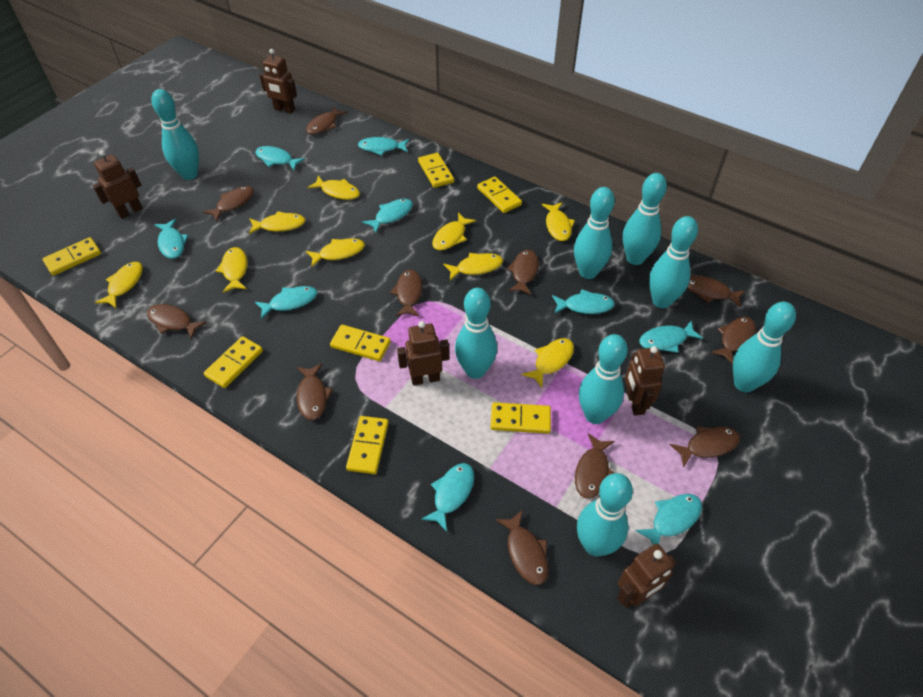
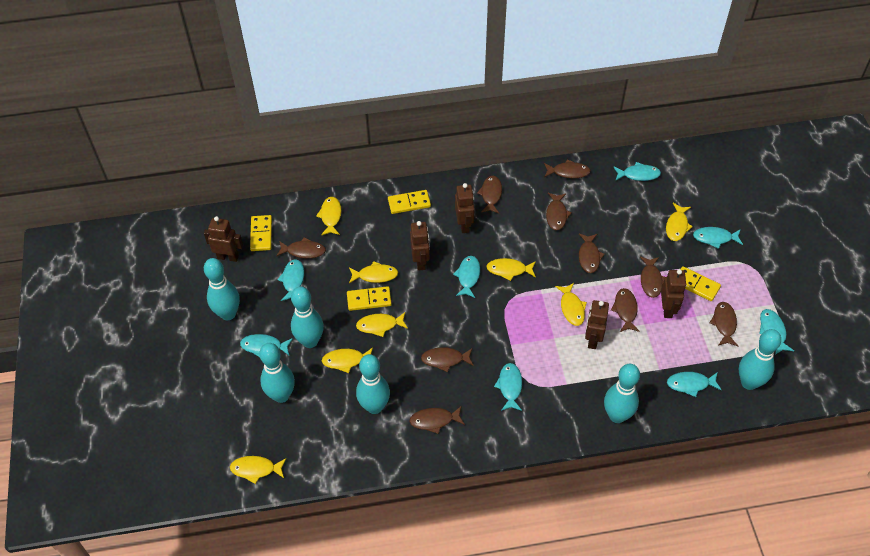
brown fish: [147,304,207,340] [203,186,254,221] [297,363,333,420] [306,106,348,135] [390,270,423,317] [496,511,548,585] [506,250,539,295] [575,433,615,499] [669,426,740,468] [687,275,746,308] [710,317,756,365] = 11 -> [276,237,326,258] [409,406,465,434] [421,347,474,372] [477,176,502,214] [544,159,591,179] [546,193,572,230] [579,233,604,273] [611,288,640,332] [640,257,665,298] [710,302,738,346] = 10
turquoise bowling pin: [151,89,199,180] [455,288,497,379] [574,187,615,279] [577,473,633,557] [579,334,628,424] [623,173,667,265] [649,216,698,308] [733,302,796,392] = 8 -> [204,258,240,320] [259,343,295,403] [291,286,324,348] [356,354,390,414] [604,364,640,423] [739,329,781,390] = 6
turquoise fish: [154,219,189,259] [255,146,305,170] [255,286,317,319] [358,137,409,156] [362,199,413,233] [421,463,474,532] [552,289,615,314] [635,494,702,545] [639,321,703,353] = 9 -> [240,334,293,357] [277,259,304,301] [453,256,480,298] [494,363,522,411] [614,162,661,181] [667,372,721,397] [693,227,743,249] [759,309,794,355] = 8
yellow domino: [42,237,101,276] [204,336,263,388] [330,325,391,361] [346,416,389,474] [418,153,454,188] [477,177,522,213] [490,402,551,434] = 7 -> [250,215,272,251] [347,286,392,311] [388,190,431,214] [680,266,721,301] = 4
yellow fish: [95,262,143,309] [216,247,248,293] [249,211,305,234] [306,238,365,267] [307,175,360,200] [432,212,476,250] [443,253,503,280] [522,338,574,387] [542,202,575,241] = 9 -> [230,456,287,484] [316,197,341,235] [322,347,373,373] [349,261,398,283] [356,312,408,337] [486,258,536,281] [555,283,587,326] [666,203,693,241] = 8

